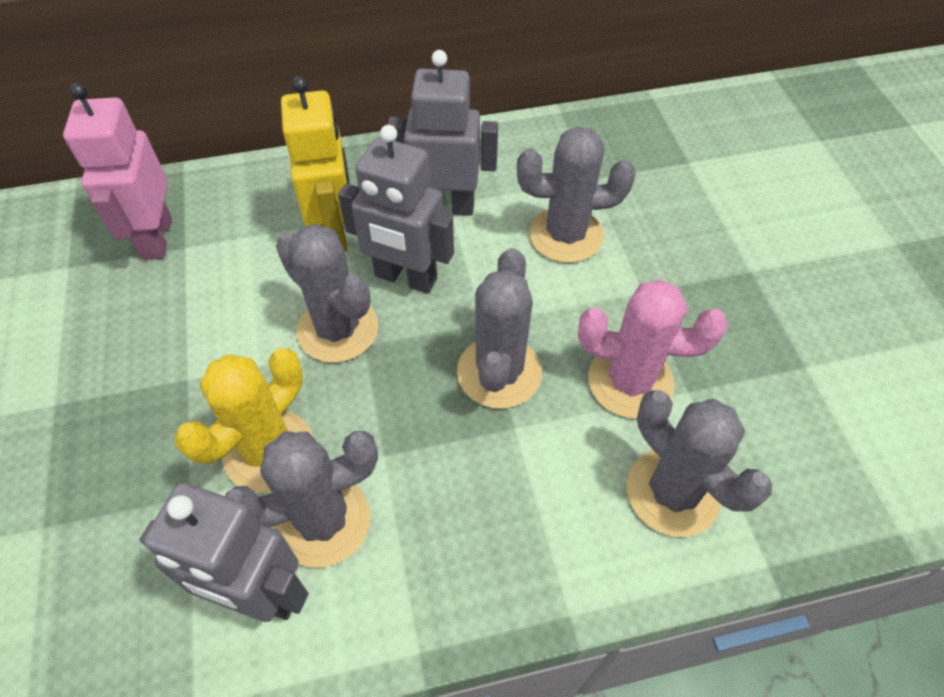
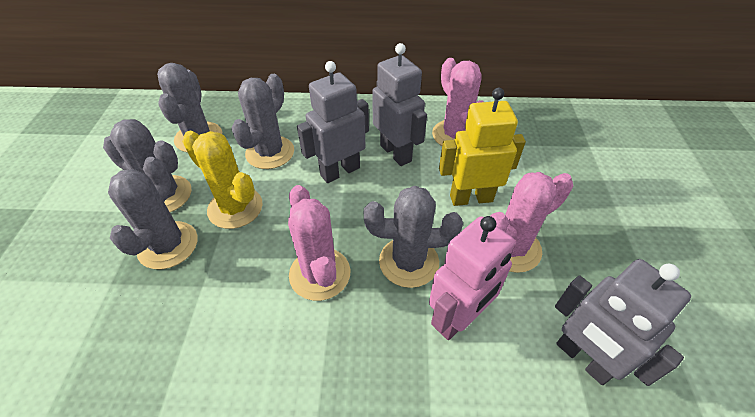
pink cactus: [578,280,727,418] = 1 -> [288,185,351,301] [432,58,484,146] [490,172,573,273] = 3

